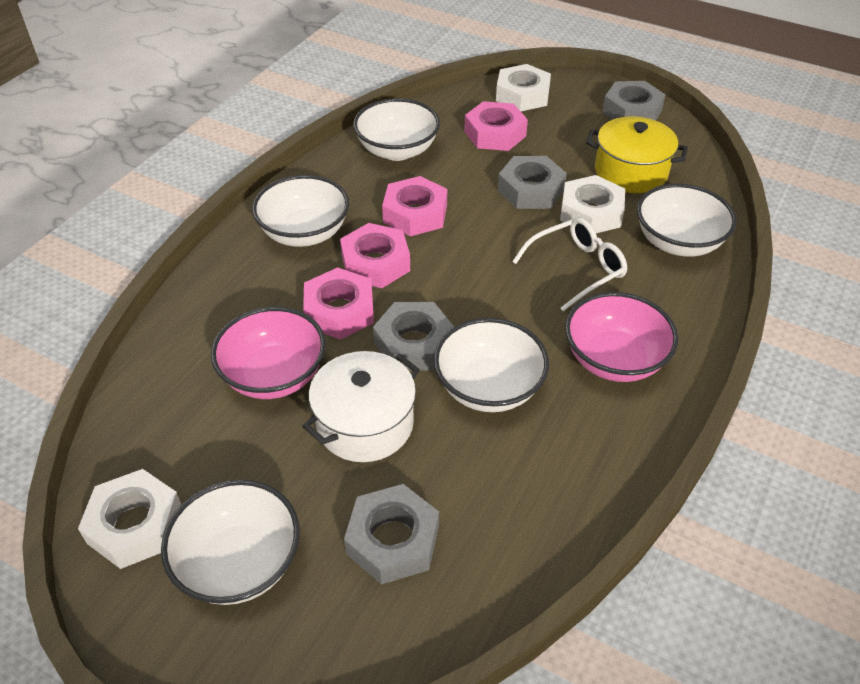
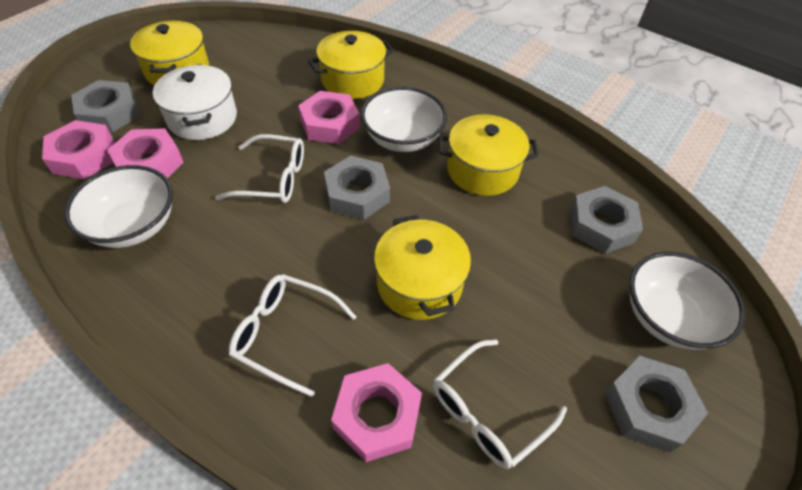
pink bowl: [211,307,326,399] [565,292,678,382] = 2 -> none = 0
white bowl: [161,479,300,605] [252,175,349,247] [353,98,440,161] [433,318,549,412] [637,184,737,256] = 5 -> [64,165,173,248] [361,87,447,152] [629,252,745,350] = 3
white glasses: [512,217,628,311] = 1 -> [215,134,304,203] [229,274,356,397] [433,339,567,469] = 3
white nut: [78,469,181,569] [496,64,551,111] [560,175,625,233] = 3 -> none = 0
yellow pot: [586,116,688,193] = 1 -> [130,21,209,86] [308,31,394,99] [374,215,471,320] [438,115,539,196] = 4

